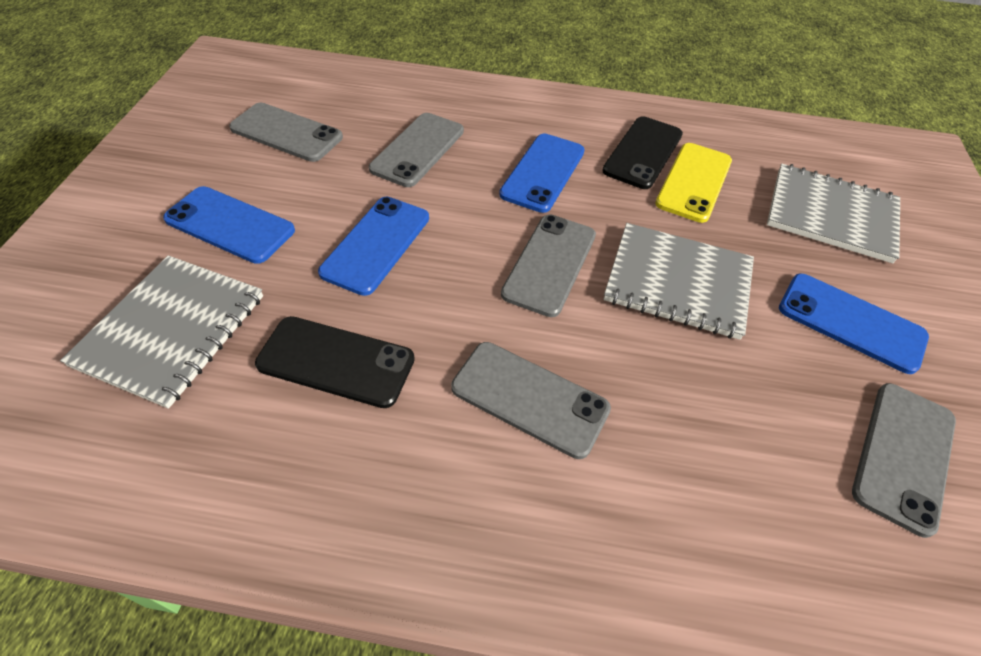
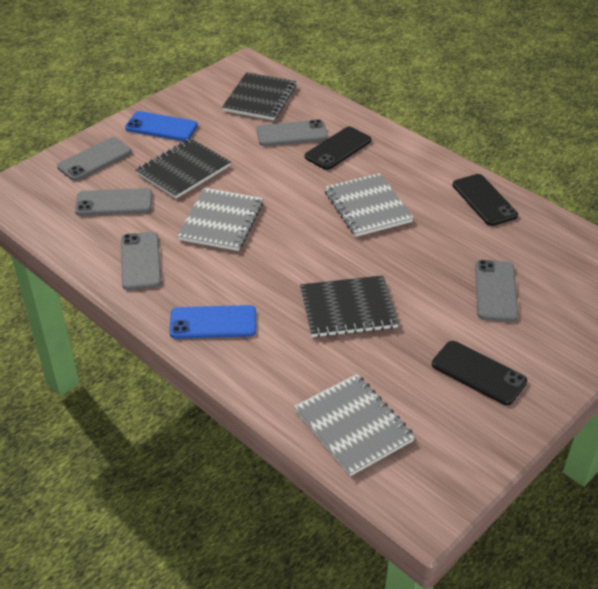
black notebook: none = 0 -> [136,138,231,199] [222,72,296,120] [300,275,399,338] = 3
black phone: [255,316,415,408] [602,116,683,189] = 2 -> [305,126,371,170] [432,341,527,405] [452,174,518,226] = 3
blue phone: [163,186,295,264] [318,197,429,296] [499,134,585,213] [779,274,929,374] = 4 -> [125,111,198,141] [169,305,256,339] = 2
yellow phone: [655,143,732,223] = 1 -> none = 0

